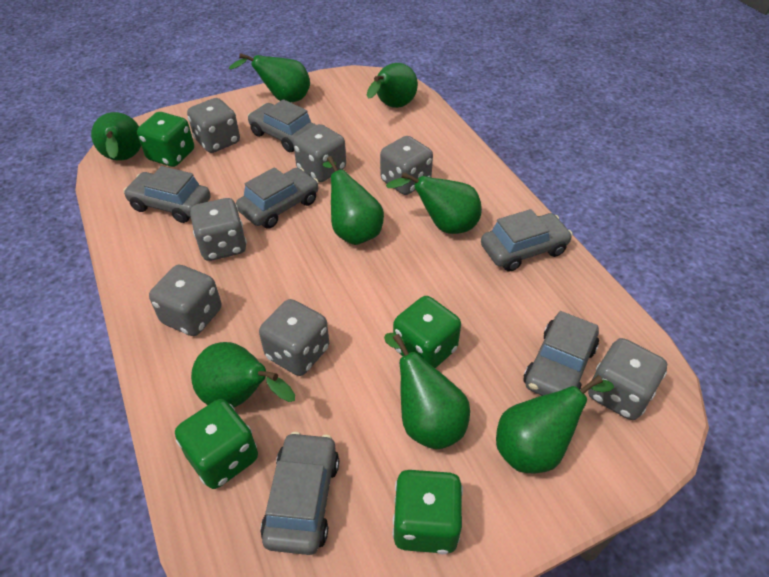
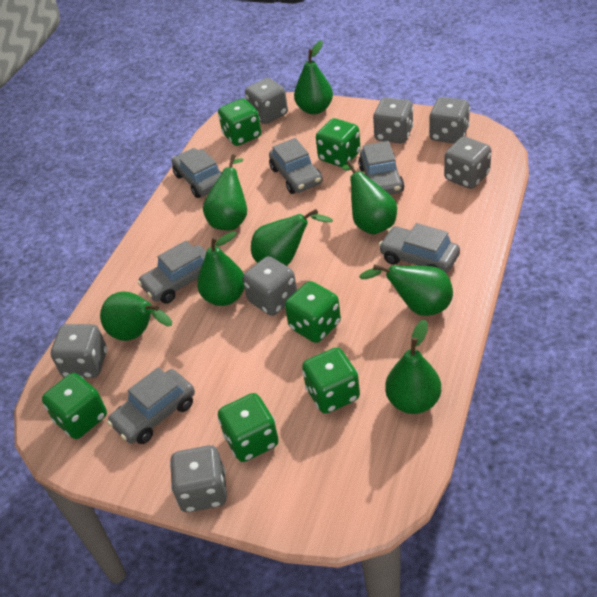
green dice: [137,112,194,167] [175,399,258,489] [392,470,463,554] [393,296,461,368] = 4 -> [42,373,107,439] [218,98,261,146] [218,393,279,462] [285,281,341,343] [302,347,360,414] [316,118,361,167] = 6

